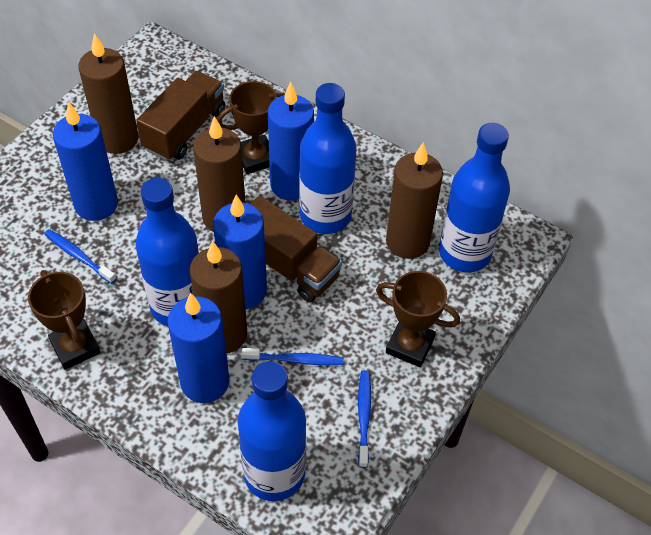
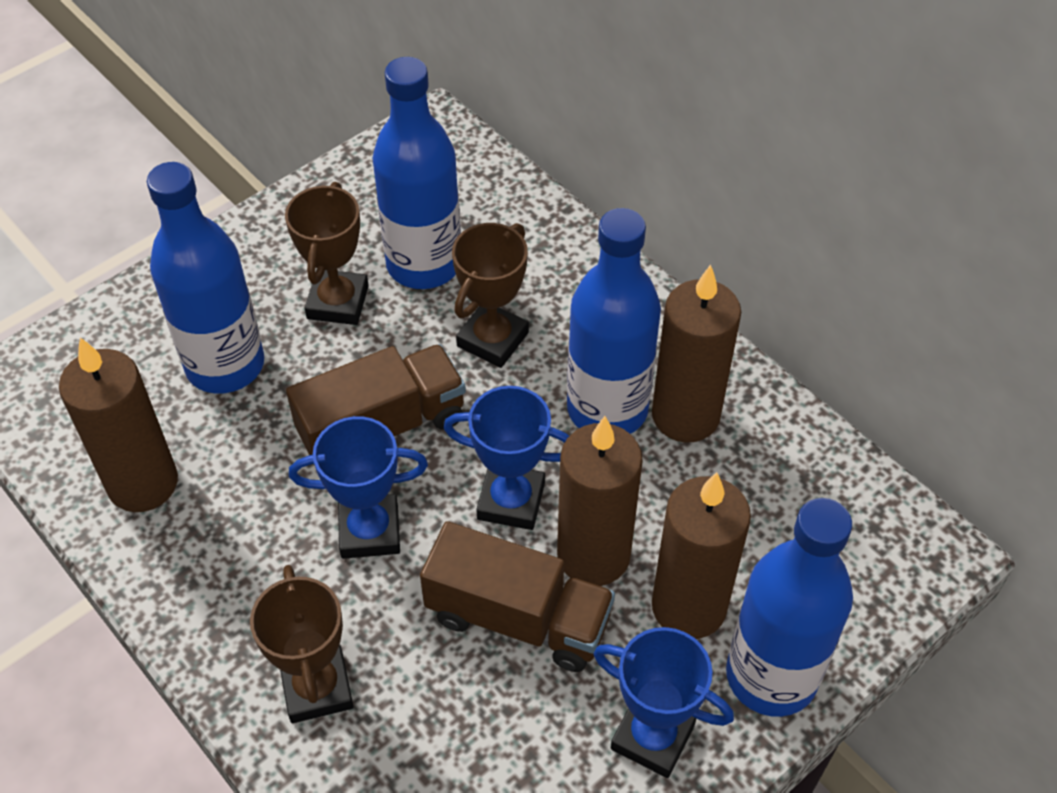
blue candle: [53,102,118,221] [167,293,229,403] [213,195,267,309] [268,82,314,201] = 4 -> none = 0
blue toothbrush: [44,229,116,284] [241,348,343,365] [358,370,371,468] = 3 -> none = 0
blue trophy: none = 0 -> [289,416,428,559] [443,386,569,530] [593,627,734,778] = 3

